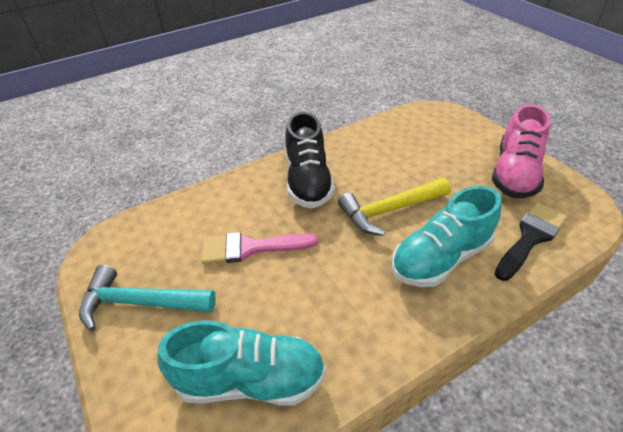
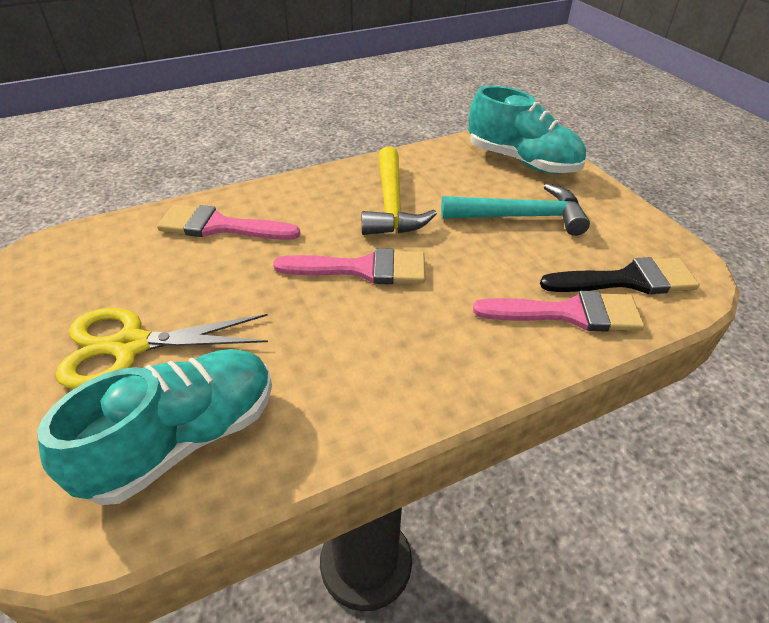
black shoe: [285,112,335,208] = 1 -> none = 0
pink brush: [201,232,318,264] = 1 -> [157,204,301,240] [273,248,425,284] [473,291,644,332] = 3
pink shoe: [492,105,551,198] = 1 -> none = 0
yellow scissors: none = 0 -> [56,308,268,389] = 1

